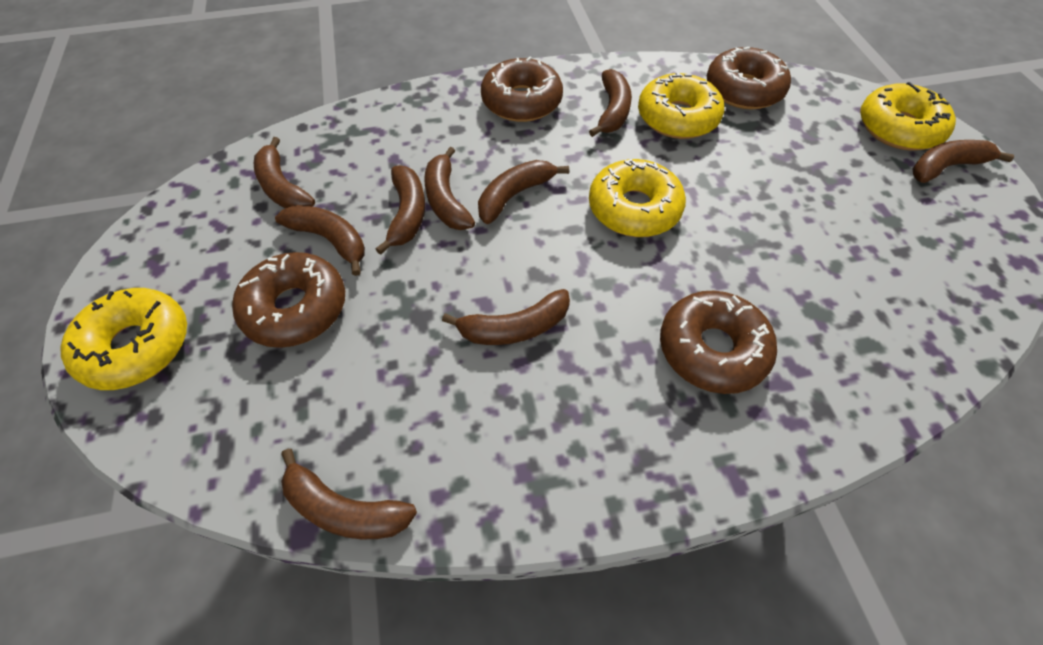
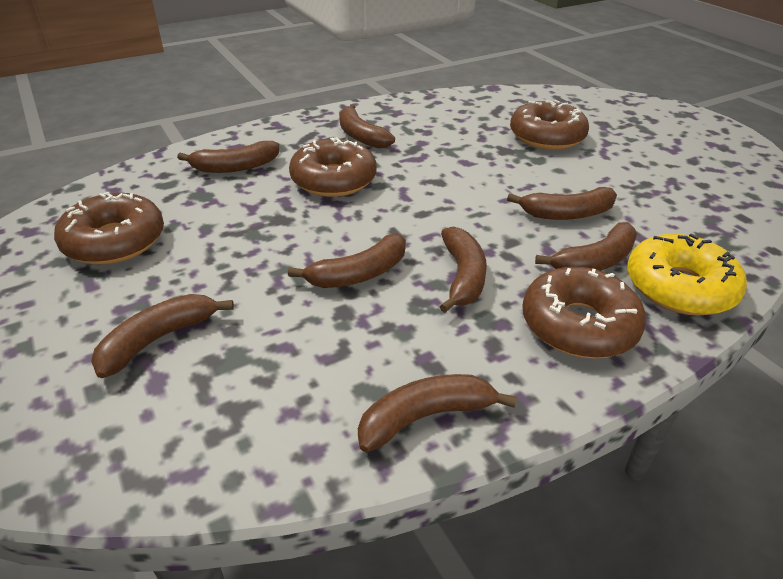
brown banana: [254,137,315,208] [275,205,365,276] [281,449,417,539] [376,165,425,255] [424,147,475,230] [442,289,570,345] [478,160,569,224] [589,69,632,137] [912,140,1014,183] = 9 -> [91,294,234,378] [177,141,279,173] [288,234,406,288] [339,104,395,149] [358,374,517,452] [439,227,487,313] [507,187,617,220] [535,222,637,271] = 8
yellow donut: [60,288,187,390] [589,159,686,237] [638,73,724,139] [860,82,956,151] = 4 -> [627,234,747,316] = 1

